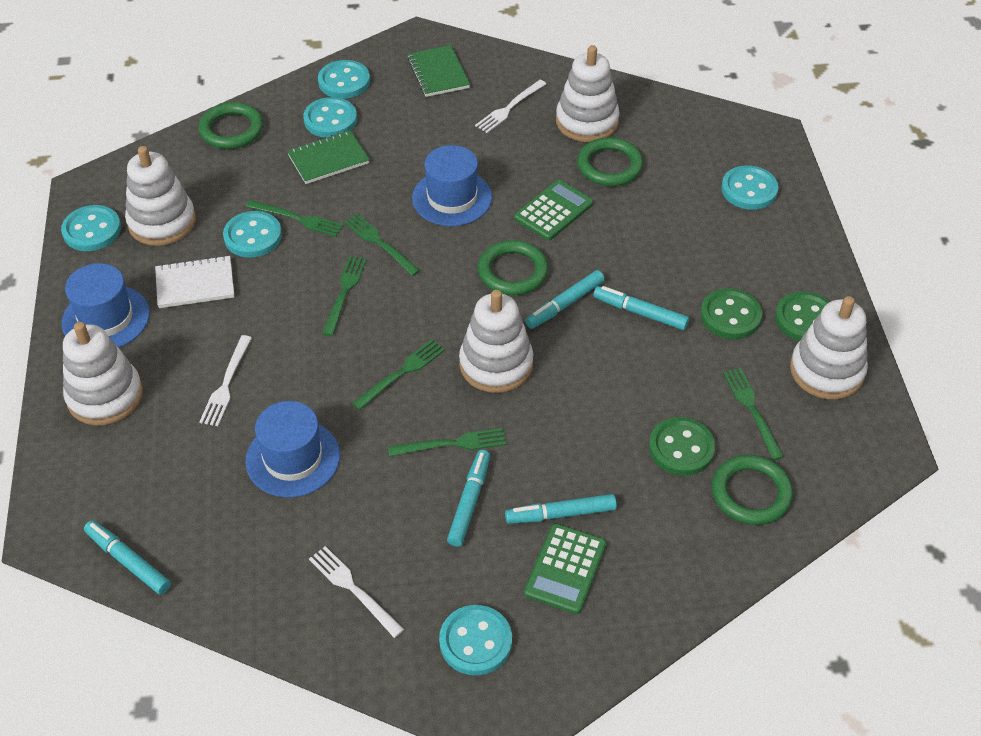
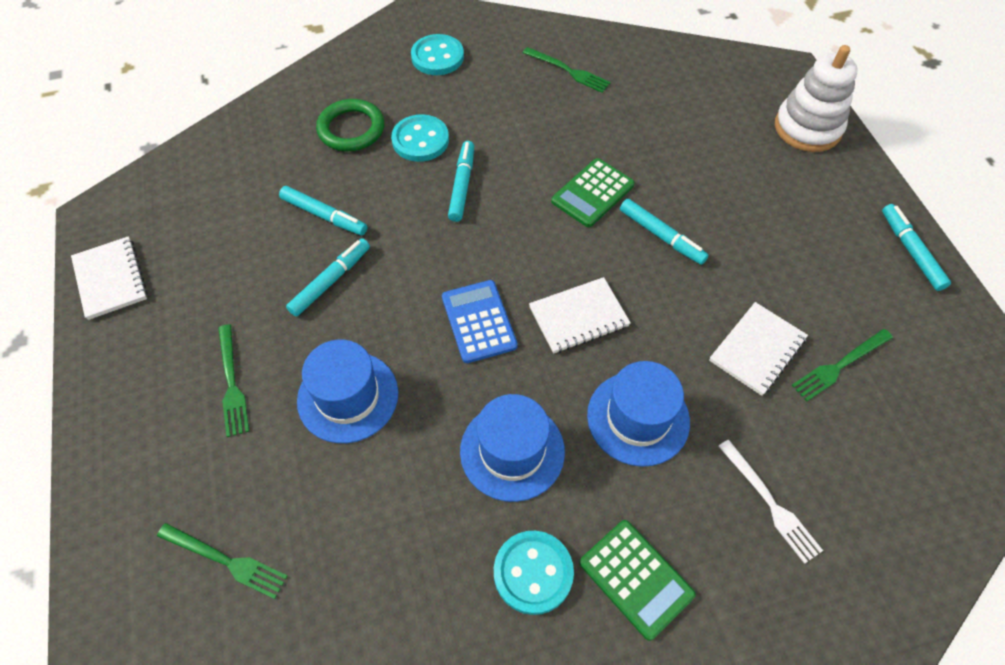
blue calculator: none = 0 -> [442,280,518,363] = 1
green button: [649,417,716,476] [700,288,762,339] [775,292,830,341] = 3 -> none = 0
green fork: [246,200,344,237] [322,256,367,336] [344,214,420,276] [352,339,445,410] [388,428,506,457] [723,368,784,460] = 6 -> [157,523,288,599] [218,324,249,437] [523,47,611,93] [792,329,893,401] = 4
green notebook: [287,130,370,184] [407,45,470,97] = 2 -> none = 0
green ring: [199,102,263,149] [478,240,548,295] [577,137,643,186] [712,455,793,525] = 4 -> [316,99,384,151] = 1
turquoise button: [61,205,121,251] [223,211,282,257] [303,97,357,138] [318,60,370,99] [439,605,512,675] [721,165,779,210] = 6 -> [391,114,449,162] [411,34,464,75] [494,531,574,615] = 3
white fork: [199,335,252,426] [309,546,404,638] [475,80,546,133] = 3 -> [718,440,823,564] = 1
white notebook: [155,255,234,308] = 1 -> [71,236,147,320] [529,277,631,354] [709,302,808,396] = 3
white stacking toy: [63,322,143,425] [125,146,196,246] [459,290,533,393] [556,45,620,142] [790,296,868,399] = 5 -> [775,45,858,152] = 1

